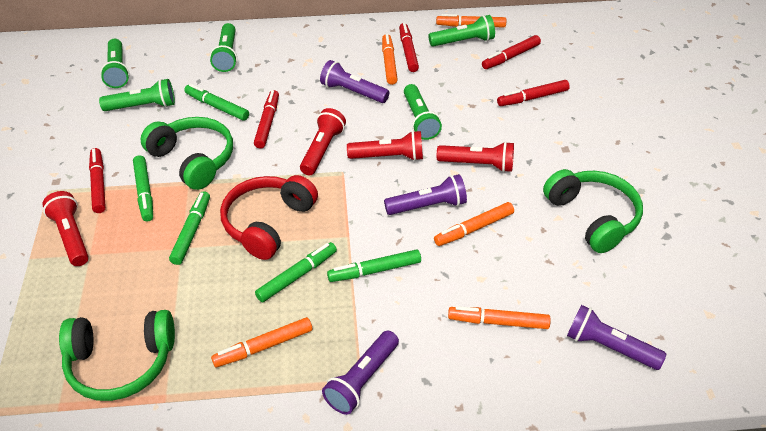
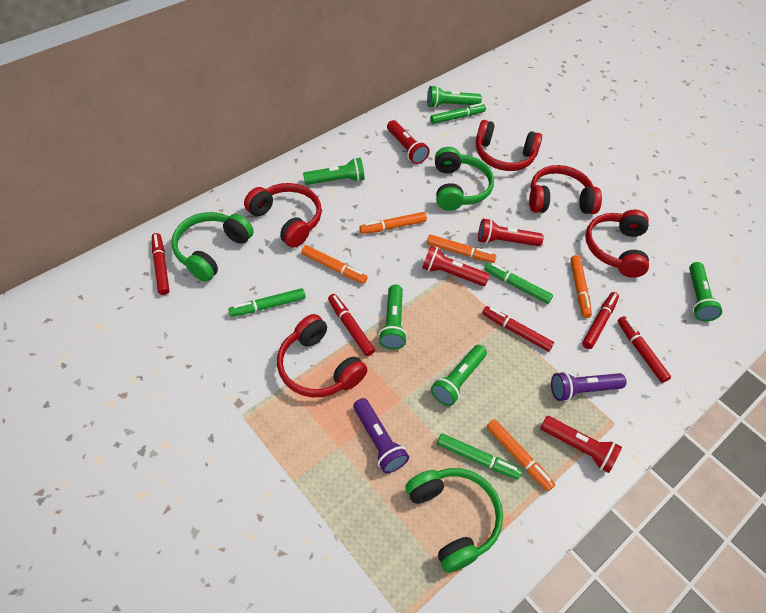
green marker: [133,155,153,221] [169,191,210,265] [184,84,249,121] [255,242,337,302] [327,249,421,282] = 5 -> [228,288,306,317] [430,103,486,124] [437,433,522,479] [484,262,553,304] = 4
purple flashlight: [320,60,389,103] [322,331,399,415] [384,174,467,215] [567,305,666,370] = 4 -> [353,398,409,473] [551,372,626,401] = 2
red headphones: [220,175,318,260] = 1 -> [244,183,322,248] [277,314,367,397] [476,120,542,171] [529,165,602,214] [585,210,649,278] = 5

